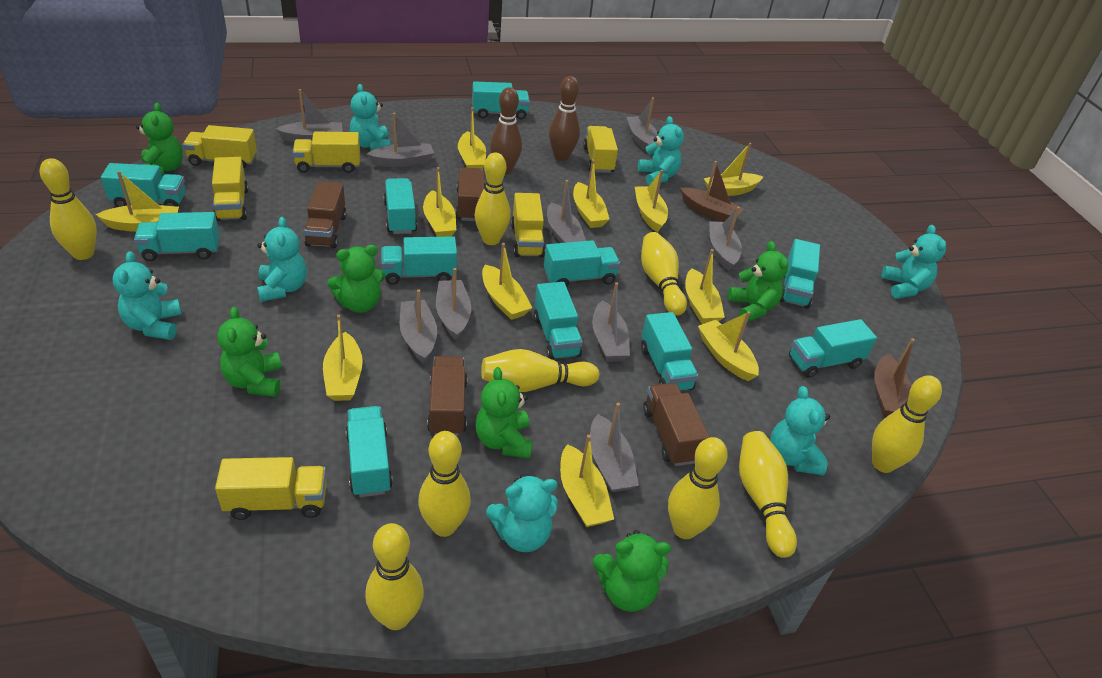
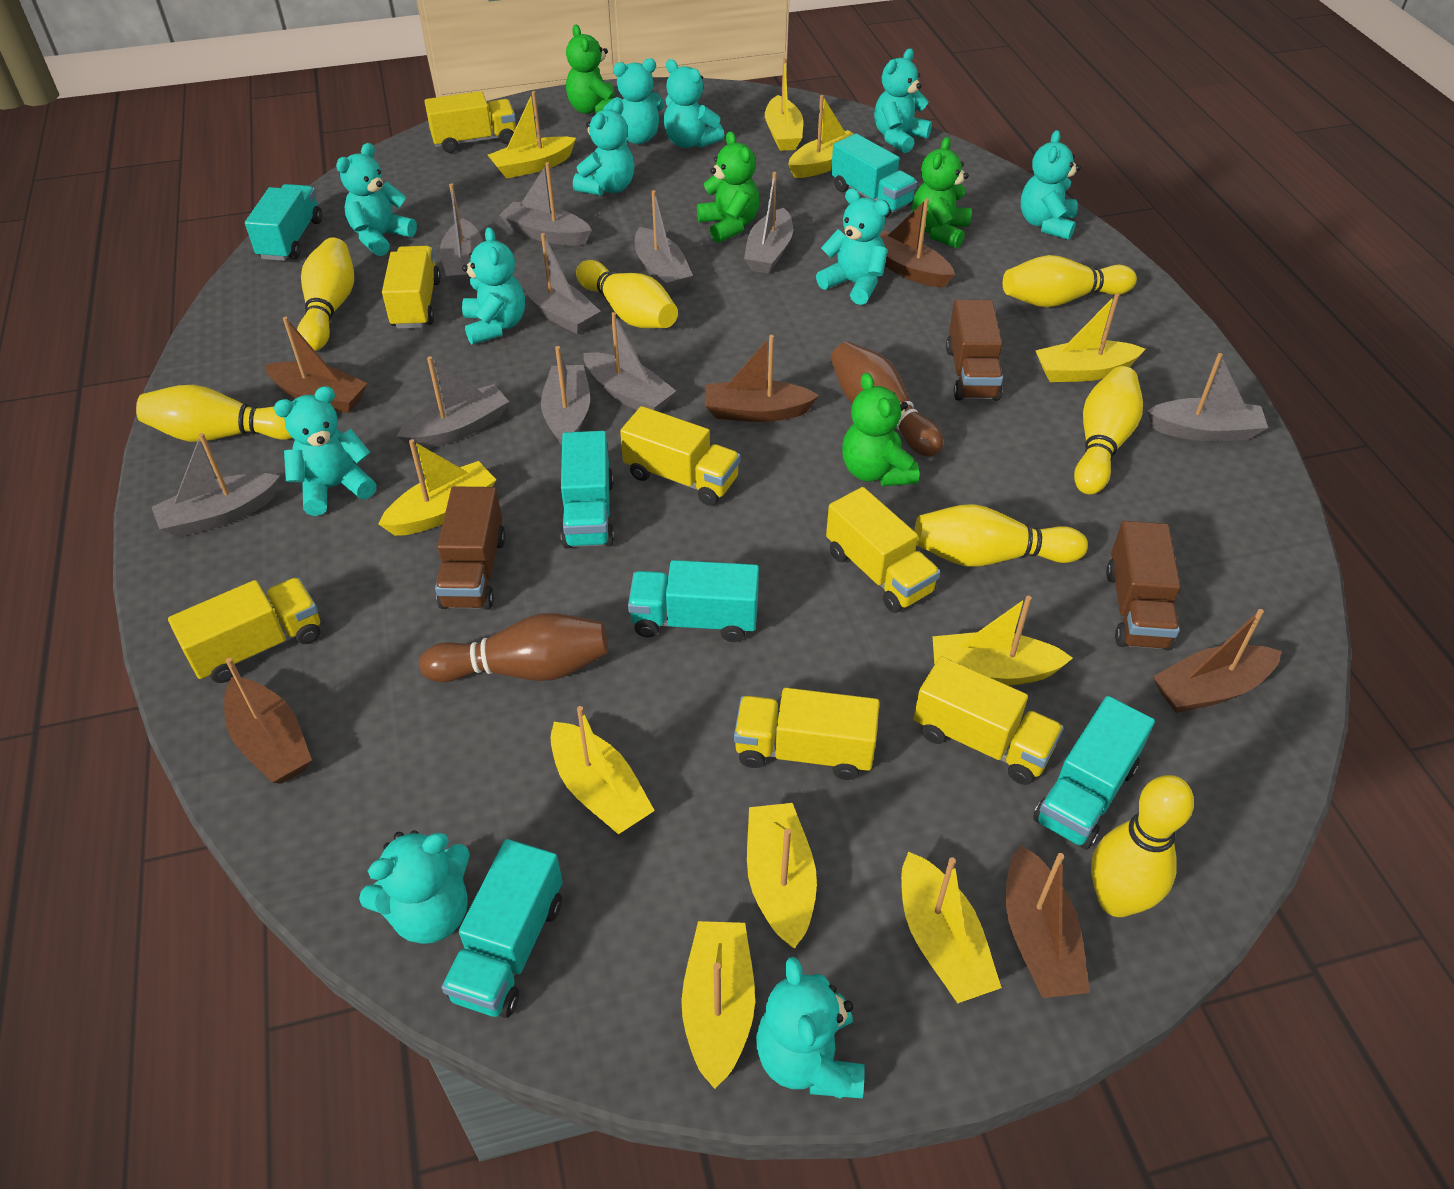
brown boat: [681,161,744,222] [874,338,914,417] = 2 -> [224,658,312,784] [264,317,368,413] [705,335,819,422] [879,198,955,288] [1006,845,1090,998] [1153,609,1282,713] = 6
brown truck: [304,181,347,248] [427,356,468,436] [455,167,485,221] [643,383,710,466] = 4 -> [435,486,506,610] [946,300,1003,401] [1106,521,1180,651] = 3
green teddy bear: [136,103,183,175] [218,307,282,397] [327,245,385,313] [475,367,533,458] [593,530,671,612] [728,241,788,322] = 6 -> [566,25,614,114] [697,131,759,243] [842,373,919,486] [912,137,972,248] = 4
grey boat: [276,89,343,142] [367,113,434,167] [400,289,437,363] [436,268,471,341] [547,180,586,243] [590,403,639,492] [592,282,630,362] [627,97,658,152] [709,207,742,271] = 9 -> [152,433,280,537] [397,356,509,449] [440,183,483,286] [499,162,592,246] [521,233,601,334] [541,346,590,445] [583,312,676,411] [635,190,693,293] [744,172,793,274] [1147,353,1268,441] = 10
turquoise teddy bear: [112,251,182,340] [257,217,307,302] [350,84,391,151] [486,474,558,552] [638,116,684,185] [770,386,830,476] [881,225,946,299] = 7 -> [274,386,377,516] [336,143,417,256] [359,830,470,944] [462,227,525,345] [573,100,635,196] [603,58,664,144] [664,59,724,148] [756,957,865,1098] [816,188,889,305] [874,48,932,153] [1021,130,1081,240] = 11
turquoise truck: [101,163,186,207] [134,212,220,261] [346,406,393,497] [381,236,457,285] [383,178,417,234] [472,81,530,119] [534,282,583,360] [544,240,620,287] [641,312,698,391] [780,239,820,309] [789,319,877,378] = 11 -> [245,184,322,261] [441,839,563,1018] [561,431,614,549] [628,560,759,642] [831,134,917,217] [1033,696,1155,850] = 6
yellow boat: [95,171,179,232] [323,315,363,401] [423,167,456,237] [458,107,486,169] [482,243,532,320] [560,435,614,527] [573,159,610,228] [635,170,668,232] [685,249,725,324] [698,311,759,381] [704,143,763,196] = 11 -> [379,439,496,536] [488,91,576,179] [550,706,655,834] [681,921,755,1089] [747,803,817,948] [765,58,803,151] [788,95,854,178] [901,851,1002,1004] [932,596,1073,685] [1035,294,1145,382] = 10
yellow bowling pin: [40,158,97,260] [365,523,424,630] [418,431,471,537] [474,153,511,245] [481,349,599,392] [641,232,687,316] [668,437,728,539] [739,431,797,558] [872,375,942,473] = 9 -> [136,385,292,442] [297,238,354,351] [576,260,678,328] [914,504,1088,567] [1003,255,1137,308] [1074,366,1143,494] [1091,775,1194,917] = 7
yellow truck: [183,125,257,168] [212,157,248,221] [215,457,327,520] [293,131,360,173] [511,193,545,258] [583,126,618,173] = 6 -> [168,577,320,683] [382,246,441,329] [424,91,516,153] [620,406,740,506] [734,688,880,780] [826,487,940,613] [914,656,1064,785] = 7

